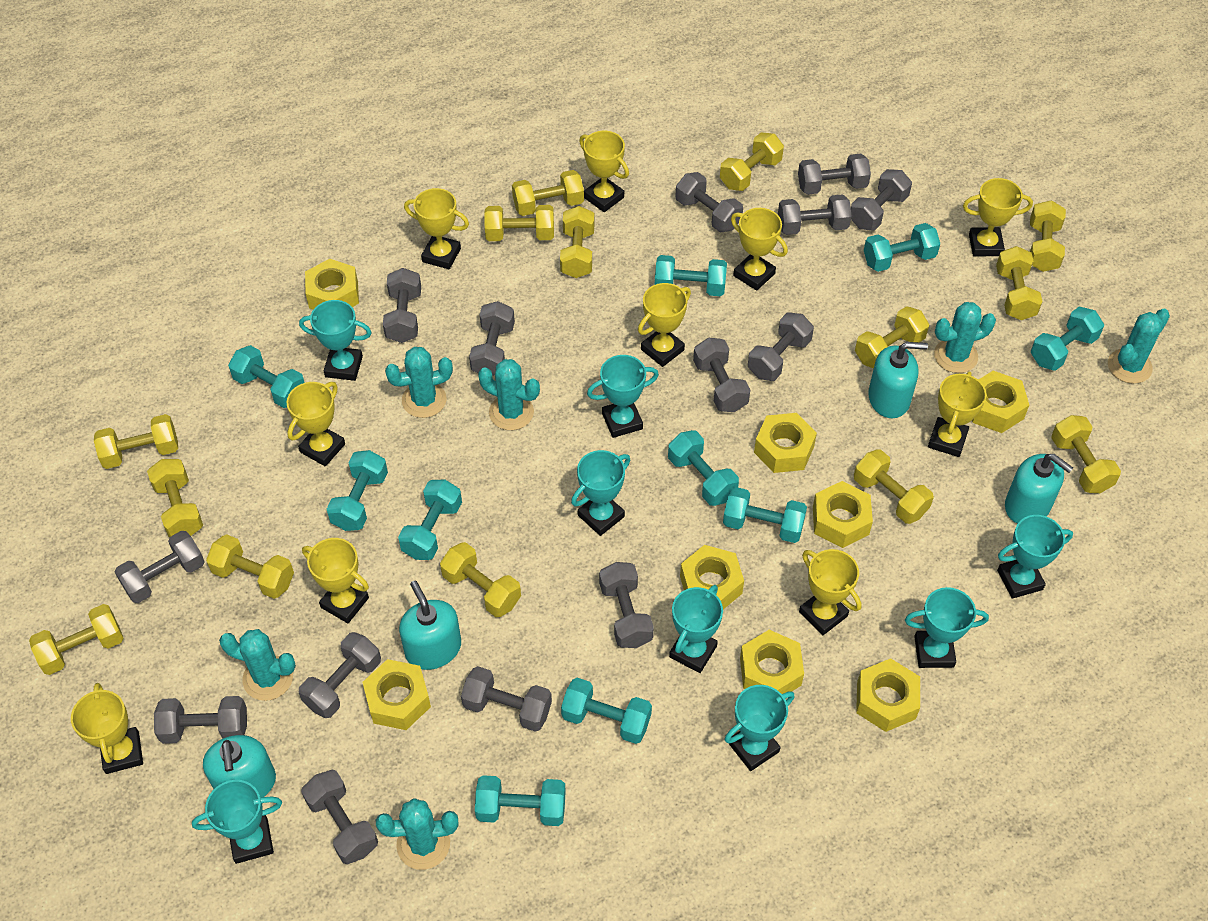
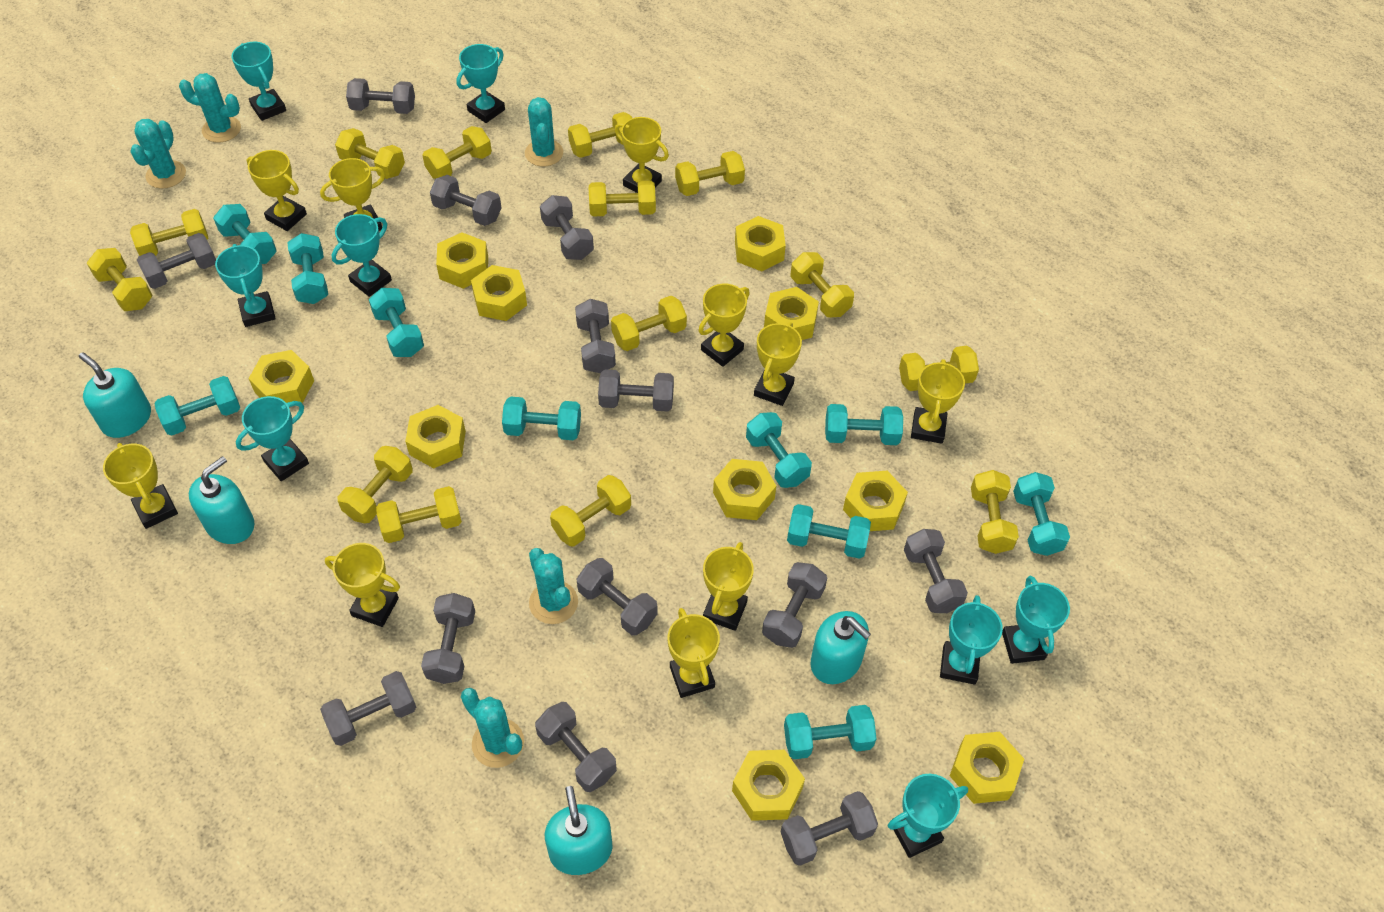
grey dumbbell: [115,531,205,603] [154,696,247,744] [299,632,381,718] [301,770,378,865] [383,268,421,343] [461,666,552,732] [469,301,515,376] [599,562,654,648] [676,172,743,232] [693,338,750,412] [748,313,814,381] [778,194,852,235] [798,153,871,195] [851,169,912,231] = 14 -> [137,233,216,289] [320,671,416,746] [346,78,415,114] [421,593,475,684] [430,175,502,226] [535,702,617,792] [540,195,594,260] [575,299,616,373] [577,558,658,636] [598,369,674,412] [762,562,827,648] [781,791,878,866] [904,529,968,613] = 13
turquoise cactus: [219,629,296,701] [376,798,459,870] [385,347,453,418] [478,359,540,430] [934,302,996,373] [1108,309,1170,384] = 6 -> [130,119,186,189] [179,73,241,143] [461,688,524,768] [525,97,563,167] [529,548,578,624] = 5
yellow nut: [305,259,359,310] [362,659,431,730] [680,545,744,609] [740,630,804,694] [754,413,817,473] [813,481,873,548] [856,658,920,732] [972,371,1029,433] = 8 -> [248,350,314,403] [405,405,466,468] [436,232,488,289] [471,265,527,321] [713,459,776,520] [732,750,805,821] [735,216,786,271] [764,287,819,340] [843,471,908,531] [950,732,1024,804] = 10

